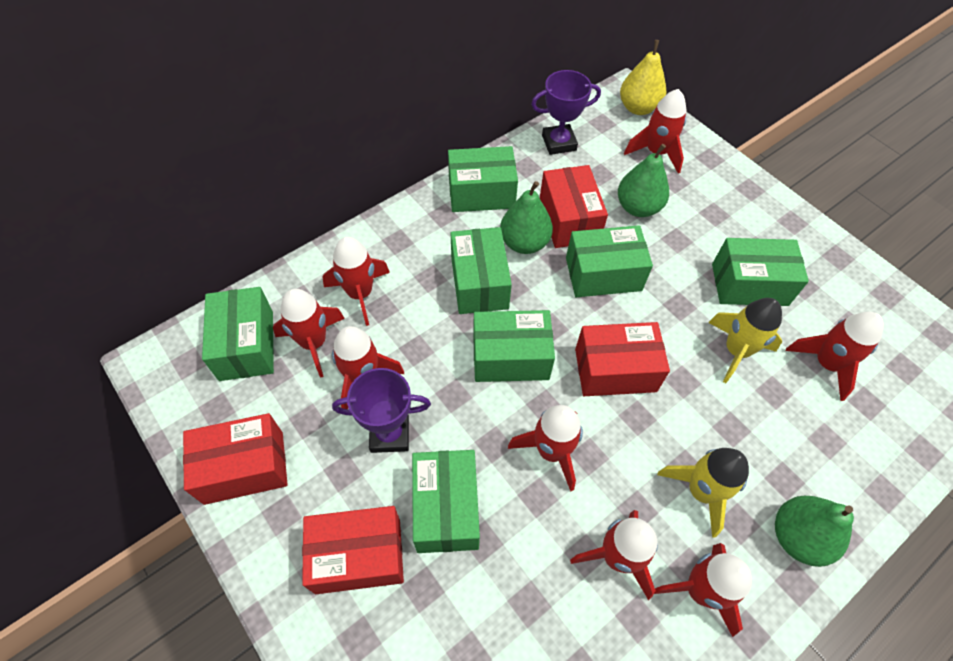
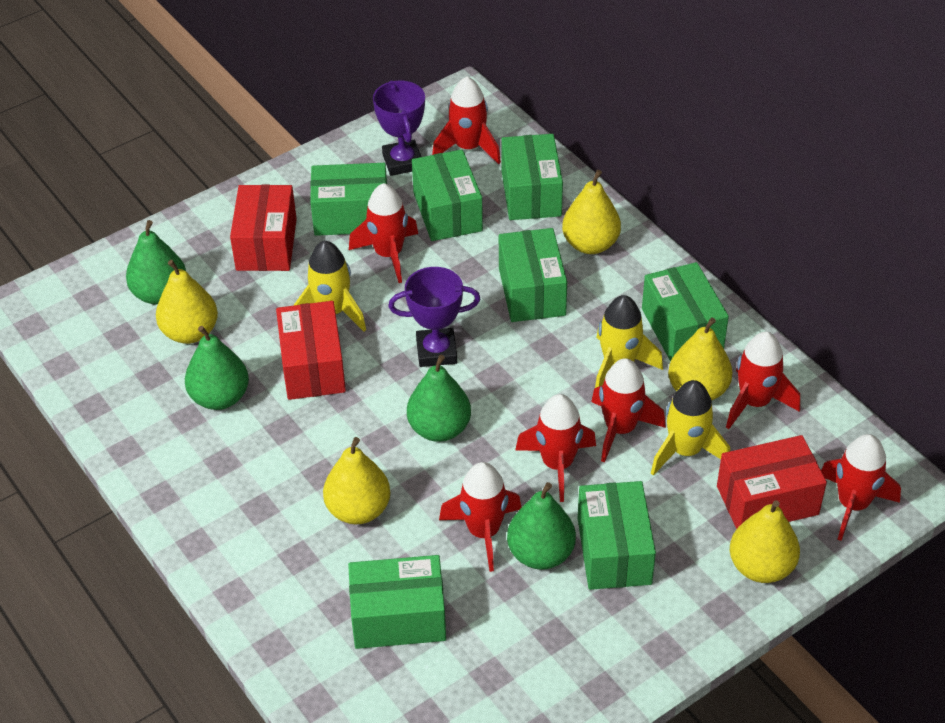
green pear: [500,181,553,254] [618,144,669,217] [775,496,854,567] = 3 -> [126,220,186,305] [185,326,249,410] [407,355,471,442] [507,482,576,570] = 4
red box: [183,413,288,505] [302,506,404,594] [540,165,608,248] [575,322,670,396] = 4 -> [230,184,297,271] [276,301,346,400] [717,435,827,529] = 3
red rocket: [273,289,345,378] [322,237,390,326] [332,326,404,409] [508,405,583,492] [570,510,658,600] [624,89,686,174] [654,543,752,637] [786,312,884,401] = 8 -> [349,183,418,283] [432,76,501,164] [439,462,521,572] [515,394,596,502] [591,358,666,463] [726,332,800,429] [821,434,901,541] = 7
yellow pear: [620,40,666,115] = 1 -> [156,260,218,344] [323,437,390,524] [562,170,621,254] [668,317,732,401] [730,500,800,583] = 5
yellow rocket: [657,448,749,538] [708,298,782,383] = 2 -> [293,241,366,331] [595,295,663,388] [651,380,730,476] = 3

